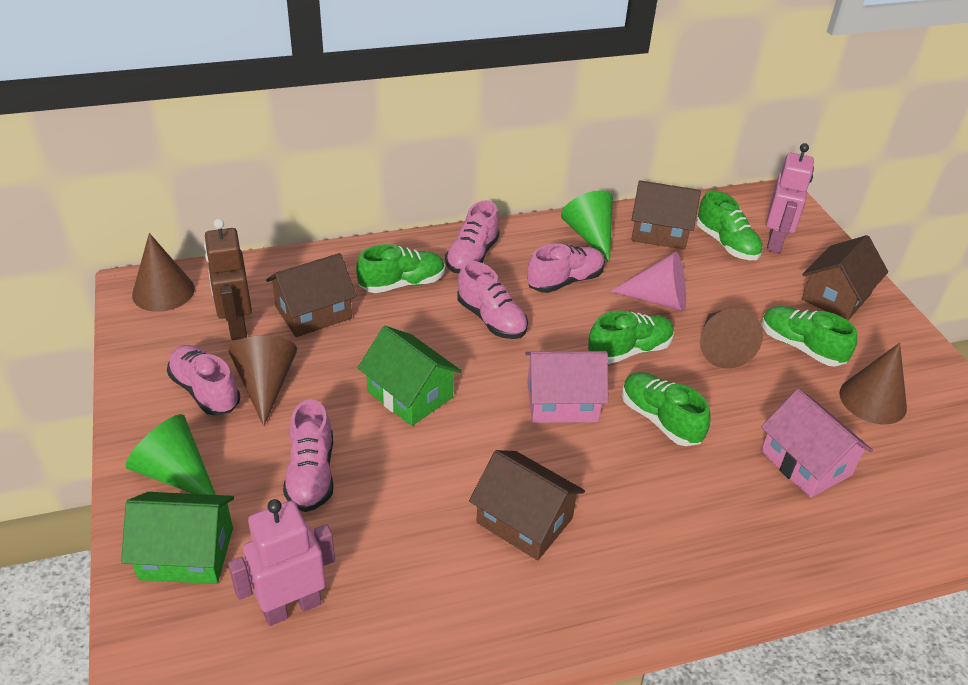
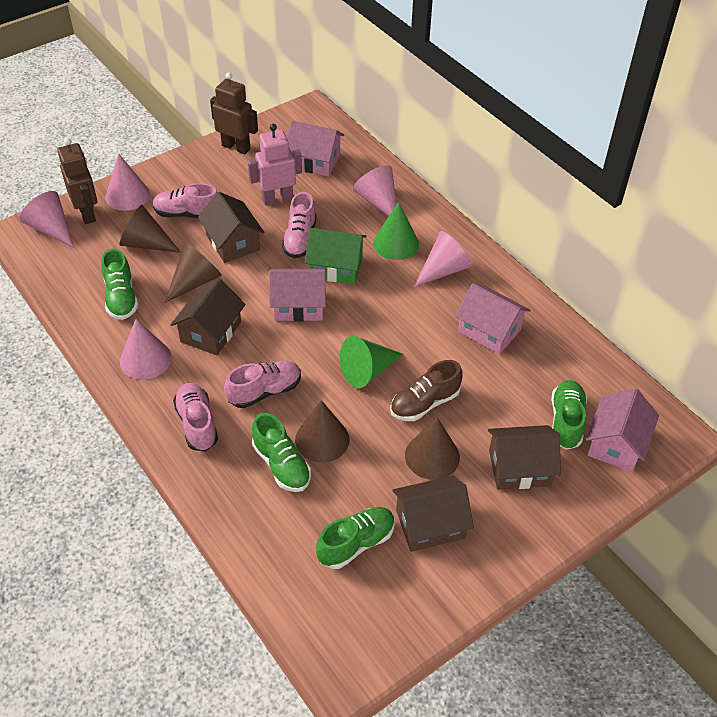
brown robot: [204,219,252,340] = 1 -> [57,138,97,224] [210,72,258,154] = 2
brown shoe: none = 0 -> [390,360,462,421] = 1
green house: [121,492,234,584] [358,326,462,426] = 2 -> [305,228,367,284] = 1
green shoe: [356,244,445,293] [588,311,674,364] [622,372,711,446] [697,190,763,260] [762,306,857,366] = 5 -> [102,248,138,320] [252,413,311,492] [316,507,395,569] [551,380,587,450] = 4
pink cone: [610,252,686,311] = 1 -> [20,191,74,248] [106,153,150,211] [120,319,172,380] [353,165,396,216] [414,231,473,287] = 5
pink house: [525,351,609,423] [761,389,873,498] = 2 -> [269,269,326,322] [287,121,344,177] [455,283,530,354] [586,388,659,472] = 4
pink robot: [228,499,335,626] [766,143,814,253] = 2 -> [248,124,302,205] = 1
pink shoe: [167,345,240,416] [283,399,334,512] [445,200,500,273] [457,261,528,339] [527,243,605,293] = 5 -> [153,183,217,218] [173,383,218,451] [224,361,301,408] [282,192,316,258] = 4

